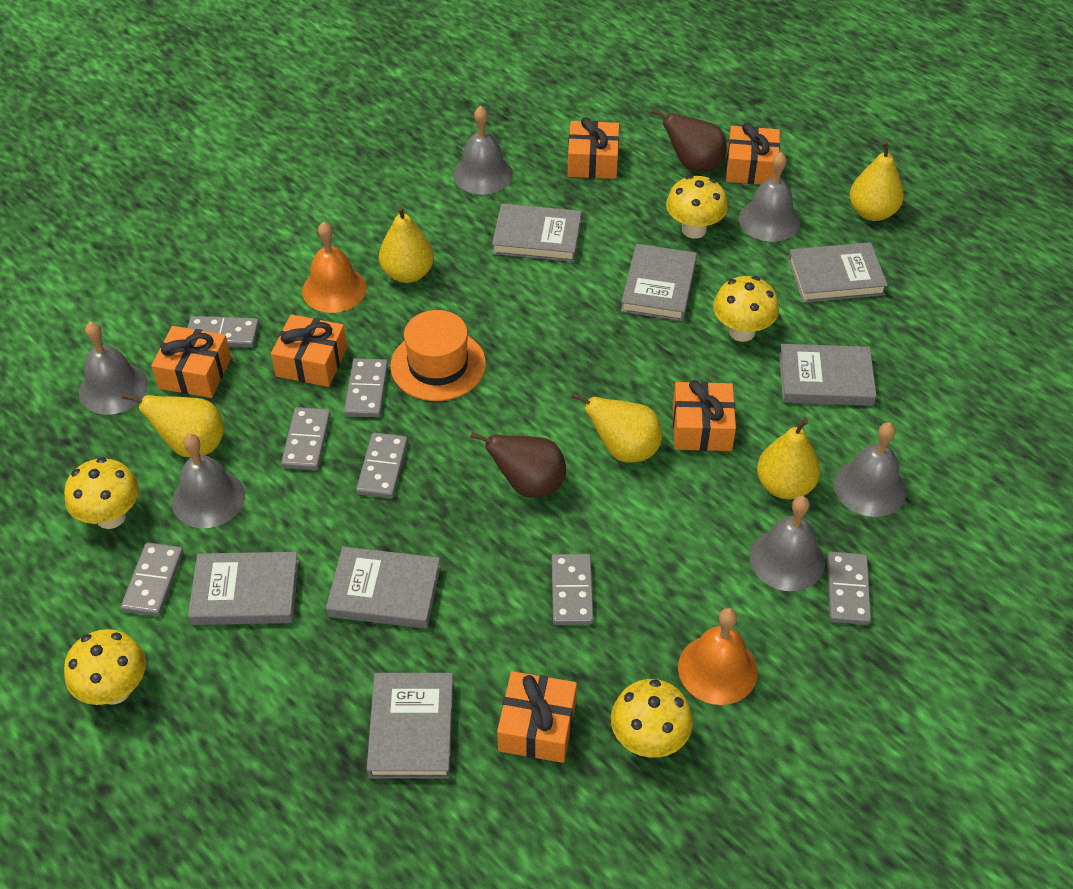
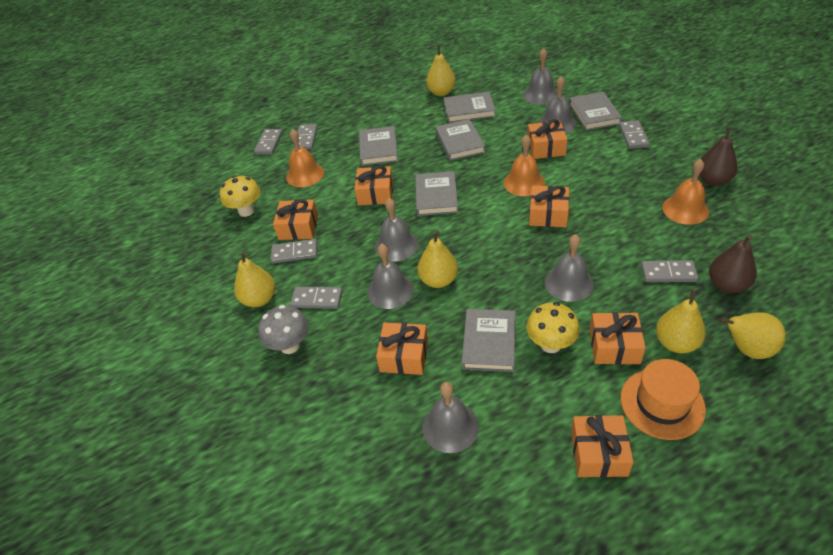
grey book: [188,552,299,625] [326,547,441,629] [367,673,454,778] [492,204,582,262] [621,244,697,321] [779,344,876,406] [788,242,888,303] = 7 -> [359,126,398,166] [415,171,458,216] [436,119,485,161] [444,92,496,123] [462,309,516,372] [570,92,622,131] = 6
grey domino: [121,543,183,616] [188,316,259,348] [281,407,331,470] [344,358,388,417] [356,433,408,499] [552,554,594,625] [827,552,871,625] = 7 -> [254,129,283,155] [271,239,317,263] [290,287,343,309] [294,124,318,150] [619,120,650,149] [641,260,698,282] = 6
grey mushroom: none = 0 -> [258,305,308,354] = 1
orange bell: [302,222,367,313] [678,608,757,705] = 2 -> [286,129,324,187] [504,134,545,196] [662,159,709,225] = 3
orange gift: [151,326,231,398] [271,314,347,387] [497,671,577,763] [568,117,619,179] [673,380,736,451] [726,123,780,184] = 6 -> [273,199,318,240] [354,165,393,205] [376,323,428,375] [527,119,567,159] [529,186,569,227] [571,415,634,478] [589,312,646,365] = 7
yellow mushroom: [64,457,139,529] [64,629,146,705] [611,679,693,758] [666,175,728,239] [713,276,779,342] = 5 -> [220,175,260,217] [526,302,580,353] = 2

